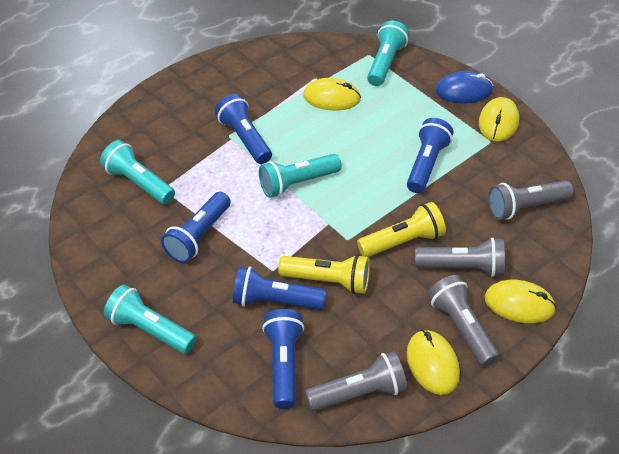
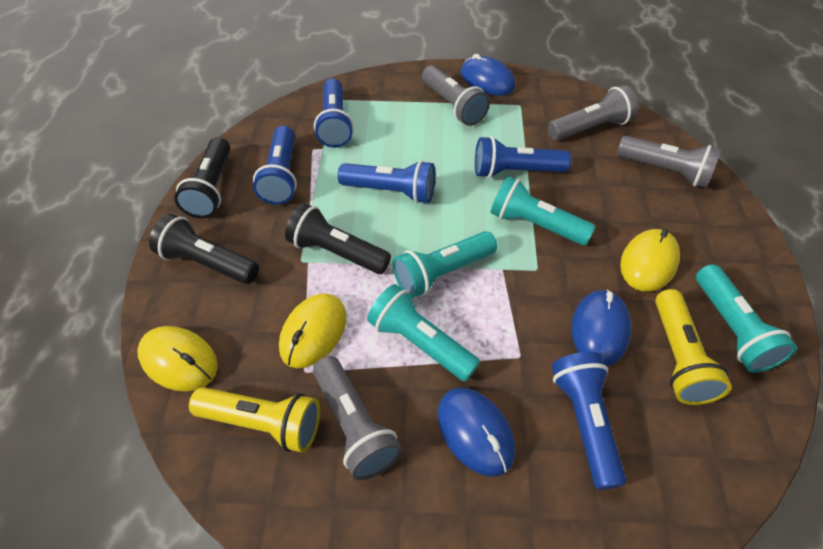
black flashlight: none = 0 -> [149,214,259,284] [174,137,230,218] [285,203,391,274] = 3
blue mouse: [436,71,493,103] = 1 -> [437,388,515,476] [461,54,515,96] [571,290,632,366] = 3
yellow mouse: [303,78,361,111] [407,330,460,395] [479,97,519,142] [485,280,556,323] = 4 -> [137,326,218,391] [279,293,347,368] [620,229,680,292] = 3

